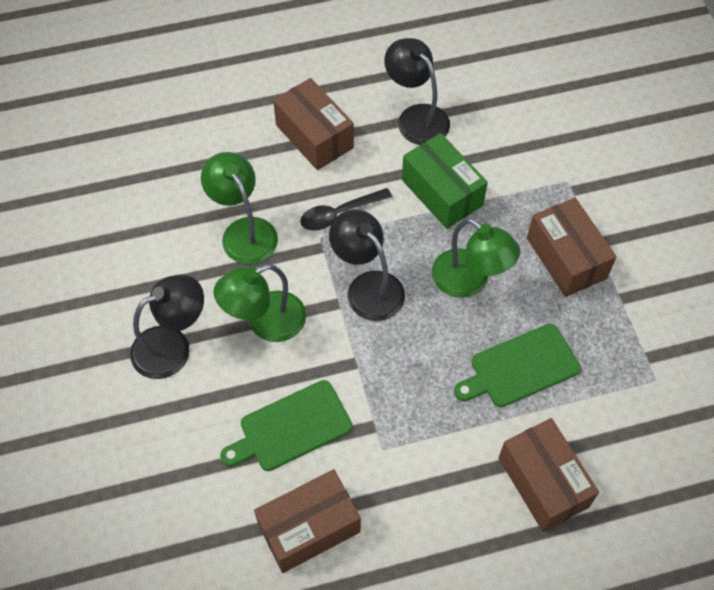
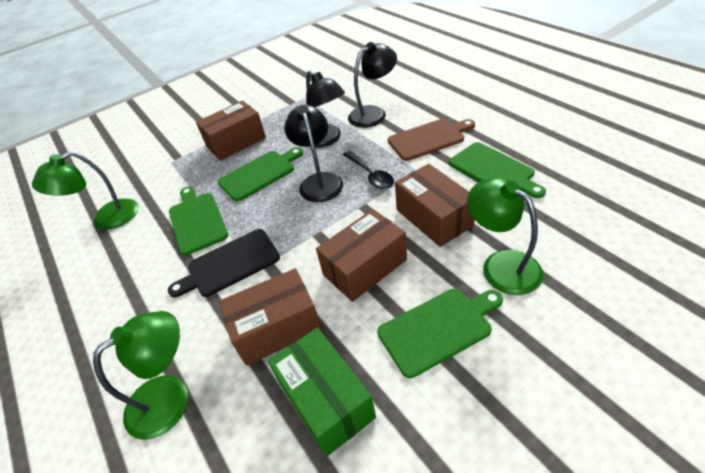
black cutting board: none = 0 -> [168,229,280,298] = 1
brown cutting board: none = 0 -> [388,119,475,161] = 1
green cutting board: [220,380,352,471] [454,324,581,407] = 2 -> [169,186,228,255] [218,147,303,202] [377,289,503,378] [449,142,546,198] = 4

